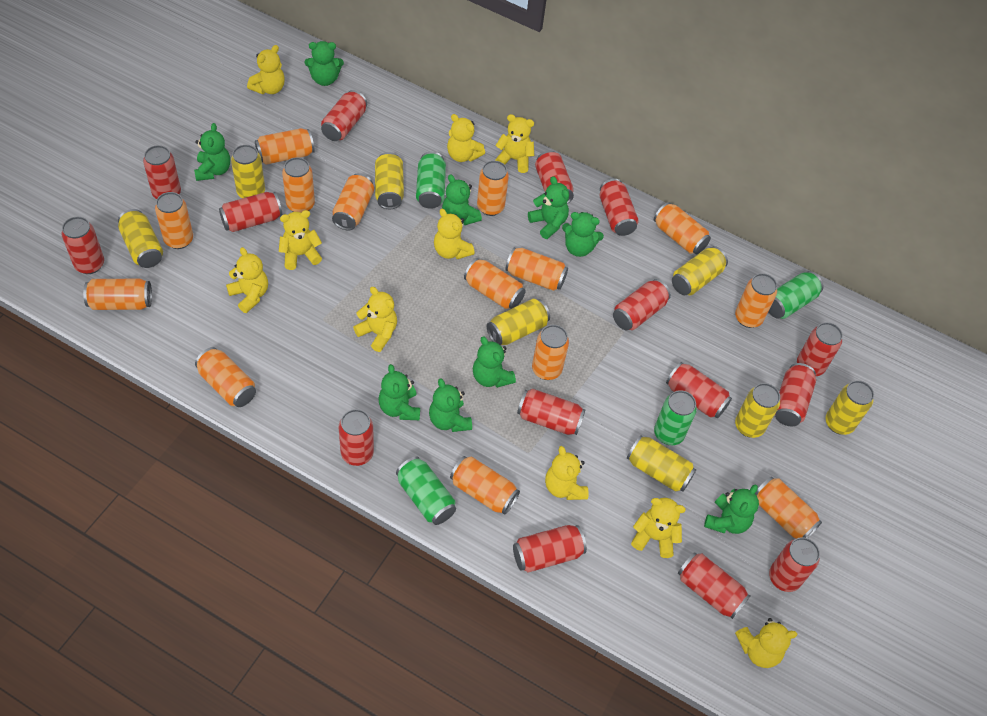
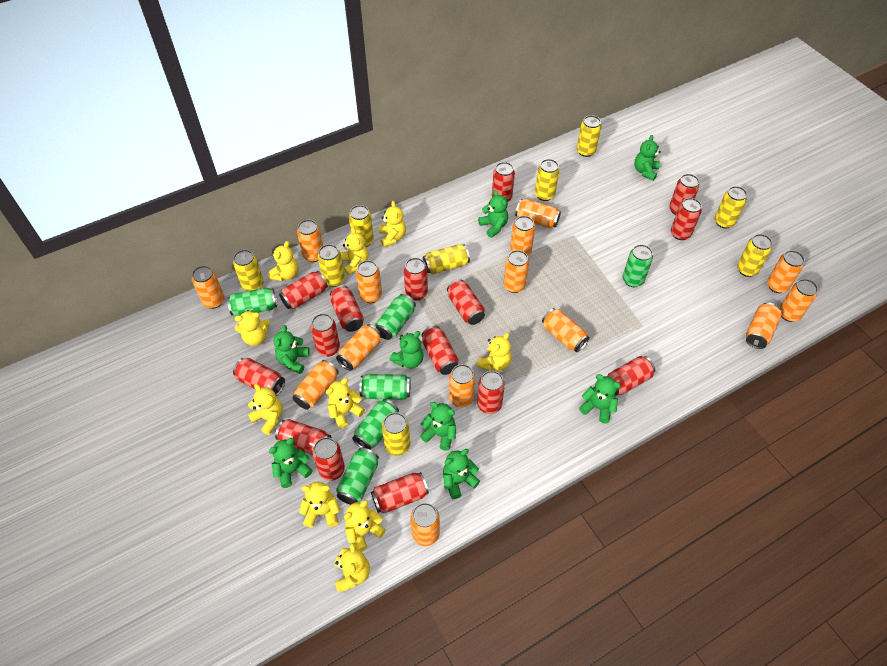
green can: [396,457,456,525] [416,152,446,209] [654,390,697,445] [769,271,823,319] = 4 -> [227,288,277,316] [336,448,379,505] [352,399,399,450] [359,374,410,400] [375,294,416,340] [623,244,653,287] = 6
green teddy bear: [194,123,230,181] [304,41,344,86] [379,364,420,420] [429,378,472,432] [442,174,482,225] [473,336,516,388] [528,176,569,239] [562,212,604,257] [704,484,759,534] = 9 -> [269,438,313,488] [273,325,309,374] [390,331,424,368] [420,402,456,451] [443,449,480,499] [478,190,508,238] [579,374,621,424] [634,135,661,181] = 8
yellow can: [118,209,163,268] [231,145,265,198] [375,152,404,209] [487,299,550,345] [627,435,696,492] [672,246,728,295] [735,383,780,438] [825,380,874,435] = 8 -> [233,250,264,291] [318,244,345,287] [349,205,374,247] [382,412,410,456] [423,244,470,274] [535,159,559,201] [577,115,601,157] [715,186,747,229] [737,234,772,277] = 9

